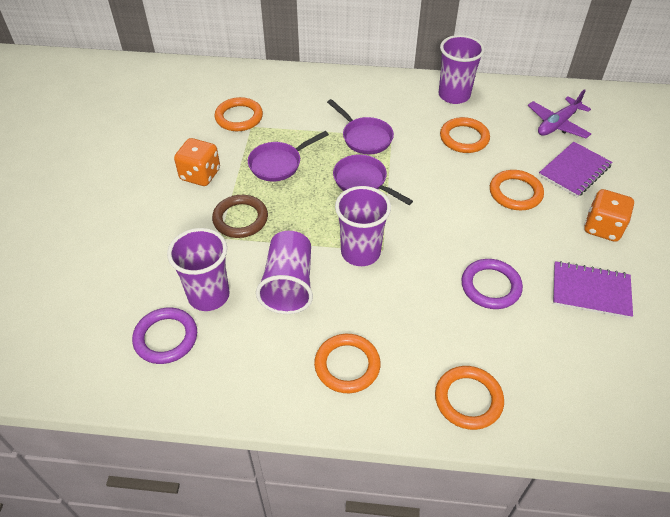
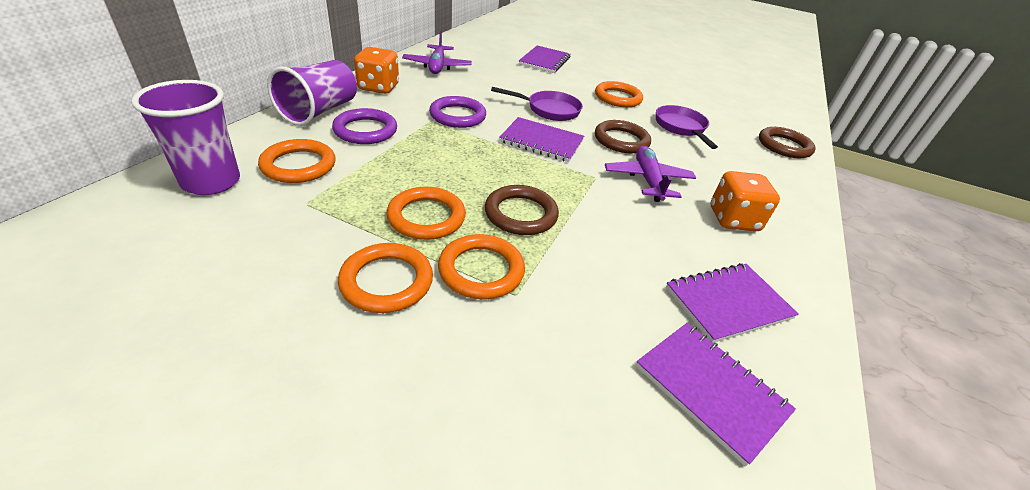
brown ring: [212,195,268,238] = 1 -> [485,185,559,235] [595,120,651,153] [759,127,816,158] = 3
purple cup: [167,228,230,311] [256,231,313,314] [335,186,391,266] [439,35,485,104] = 4 -> [131,80,240,195] [267,60,357,126] = 2
purple notebook: [539,142,612,197] [553,261,633,319] = 2 -> [499,117,584,162] [519,45,571,73] [636,323,796,467] [666,263,799,343] = 4
purple pan: [248,131,329,181] [327,99,394,154] [333,154,413,205] = 3 -> [491,87,583,121] [656,105,718,149] = 2
purple plane: [528,89,591,138] = 1 -> [402,31,472,74] [605,146,696,202] = 2

